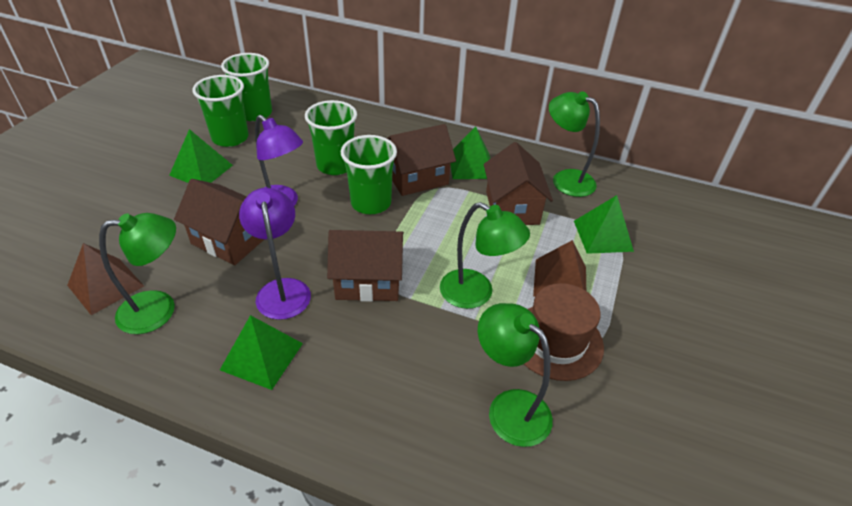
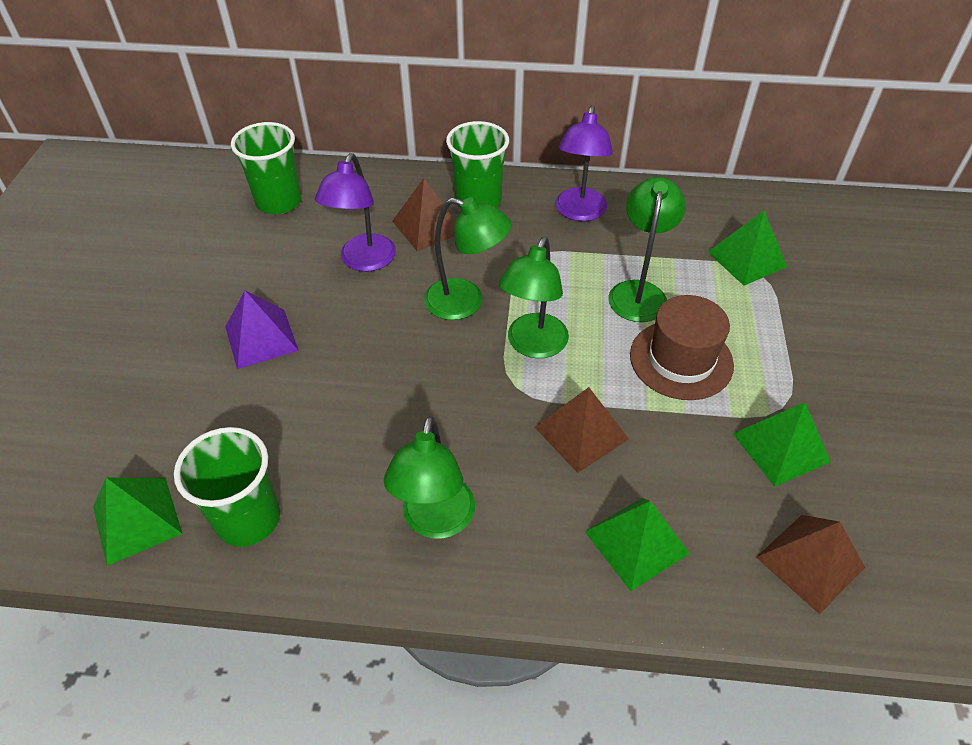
brown house: [174,179,264,265] [327,230,404,302] [387,124,456,196] [484,142,553,225] = 4 -> none = 0
brown pyramid: [67,243,144,315] [533,240,586,297] = 2 -> [392,178,456,251] [535,387,629,473] [756,515,865,614] = 3
green cup: [192,75,249,147] [221,53,272,121] [305,100,357,175] [341,135,397,214] = 4 -> [174,427,280,547] [231,122,302,214] [446,121,509,208] = 3
purple pyramid: none = 0 -> [225,291,299,369] = 1

